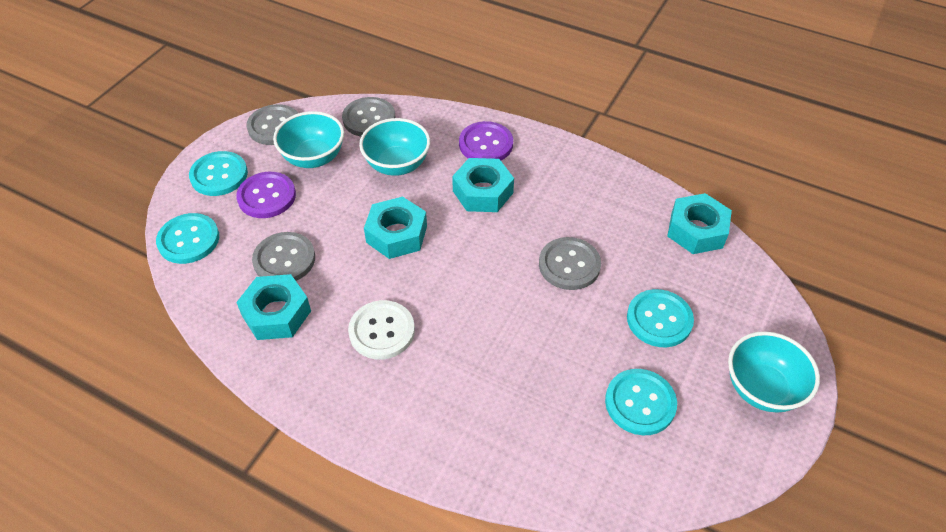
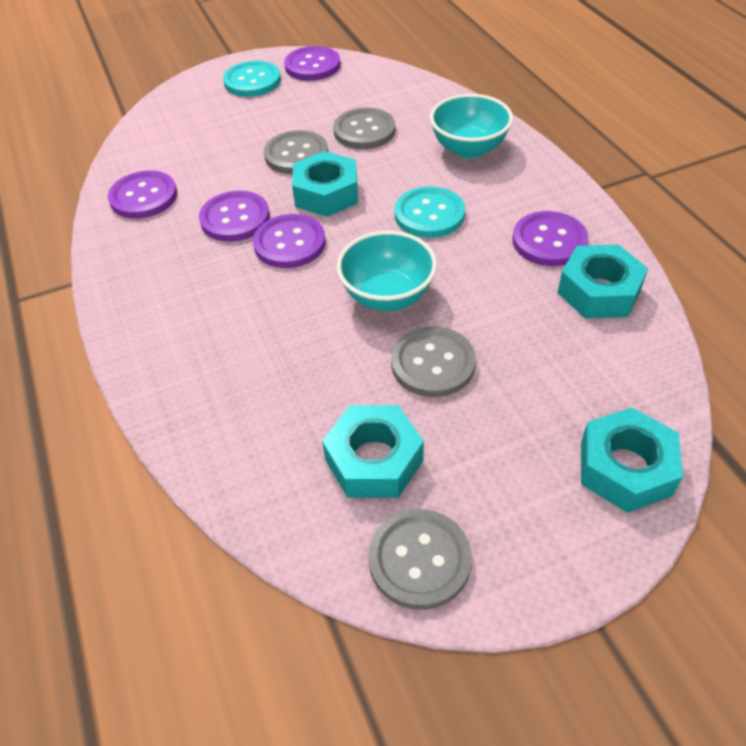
purple button: [236,172,296,218] [459,121,513,160] = 2 -> [108,170,177,219] [199,191,270,242] [253,214,326,268] [284,46,340,81] [512,211,588,266] = 5
turquoise bowl: [273,111,344,168] [359,118,430,176] [728,331,820,412] = 3 -> [336,231,437,311] [430,94,513,158] = 2
turquoise button: [156,213,219,264] [189,151,248,196] [605,369,677,435] [627,289,694,347] = 4 -> [223,61,281,97] [394,186,465,238] = 2
white button: [348,300,415,360] = 1 -> none = 0

